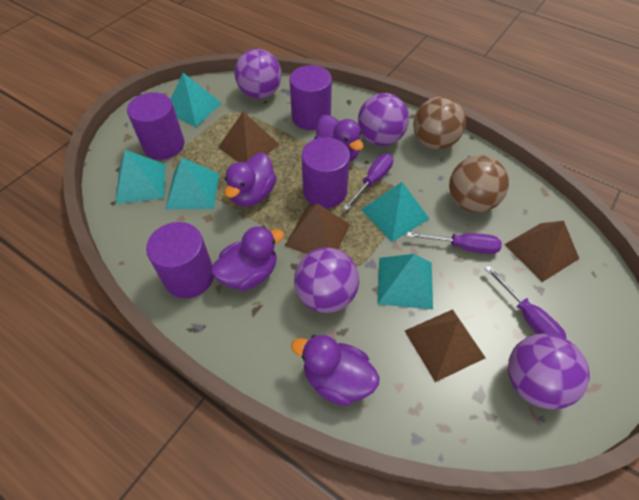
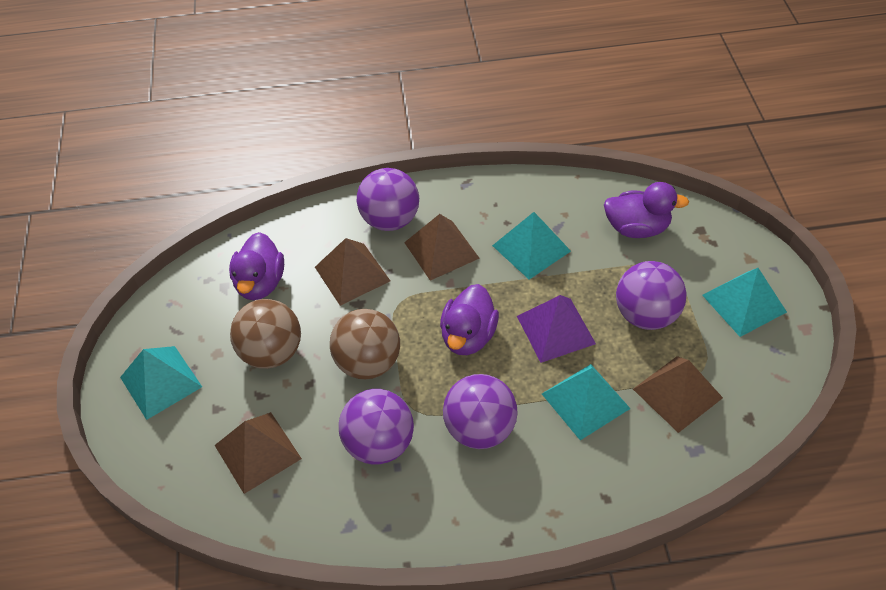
purple cylinder: [127,92,185,160] [146,222,214,298] [289,65,332,130] [301,137,350,208] = 4 -> none = 0
purple duck: [211,226,284,291] [225,153,277,207] [291,335,379,406] [314,115,363,161] = 4 -> [229,232,284,300] [440,284,499,355] [604,182,689,238] = 3
purple pyramid: none = 0 -> [517,295,596,363] = 1
purple screwdriver: [343,154,393,210] [407,232,502,254] [485,266,566,339] = 3 -> none = 0
turquoise pyramid: [116,150,165,204] [166,158,219,209] [171,73,221,127] [361,182,430,242] [377,254,433,309] = 5 -> [120,346,202,420] [492,212,571,279] [542,364,631,440] [702,268,787,337] = 4

